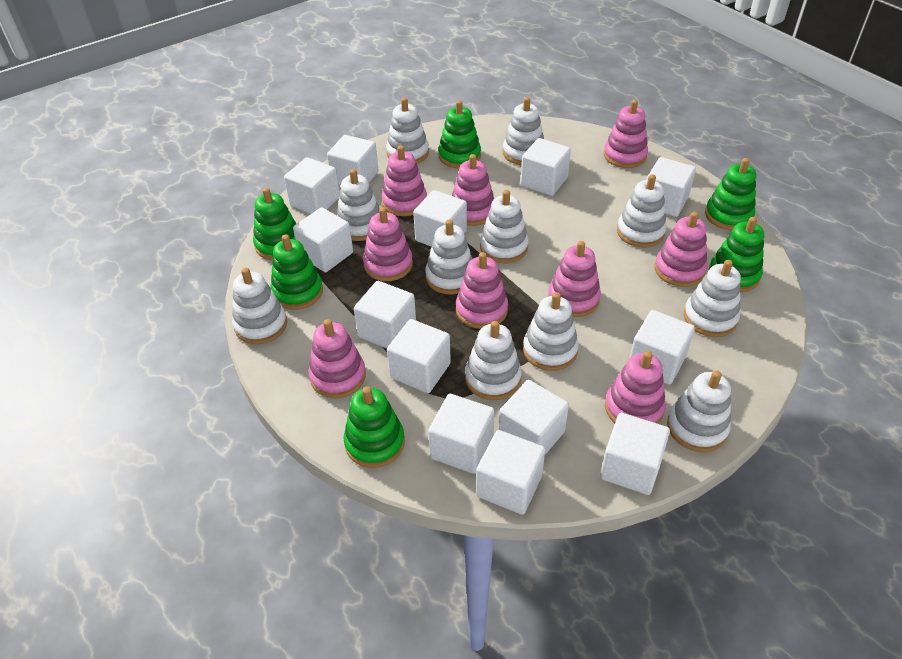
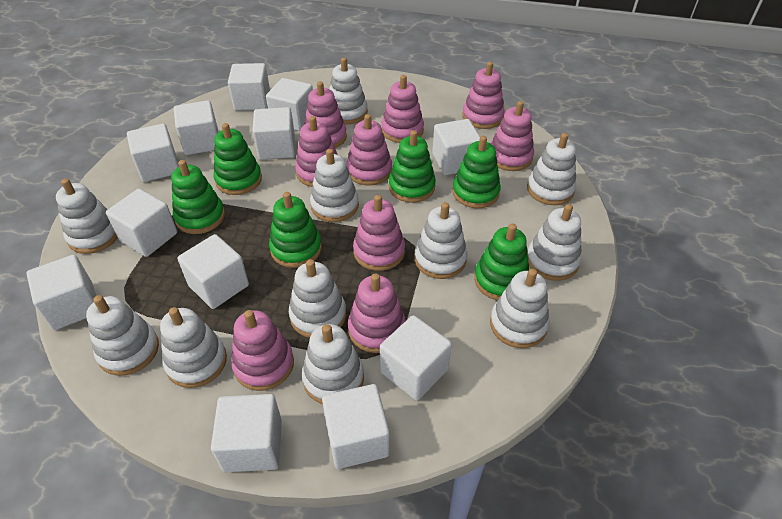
white cube: [284,157,340,214] [293,207,353,272] [327,135,378,185] [354,281,416,349] [387,319,451,393] [413,190,467,247] [428,394,495,474] [476,430,545,515] [499,380,569,455] [520,138,571,196] [600,413,670,495] [629,310,695,385] [647,157,696,217] = 13 -> [26,255,96,330] [106,189,177,257] [127,123,179,182] [174,100,218,155] [177,234,249,309] [211,394,282,472] [228,63,270,111] [252,107,295,160] [266,78,313,131] [322,384,390,469] [380,315,452,401] [432,119,480,175] = 12

